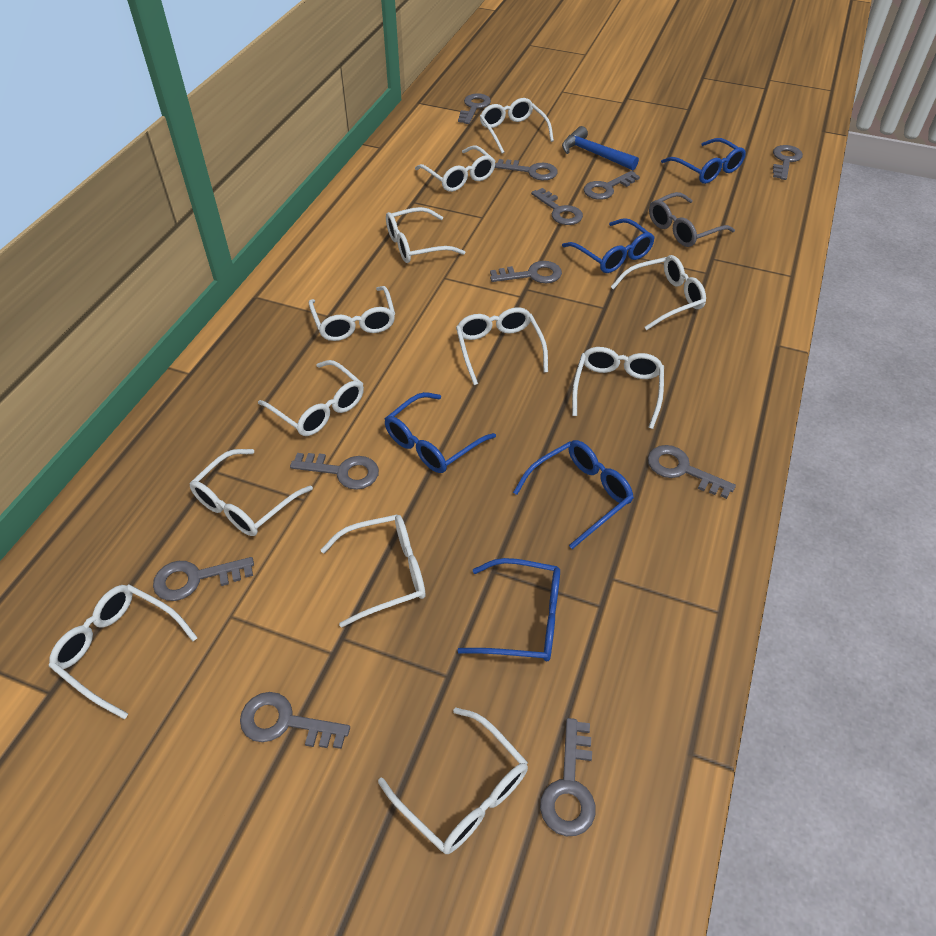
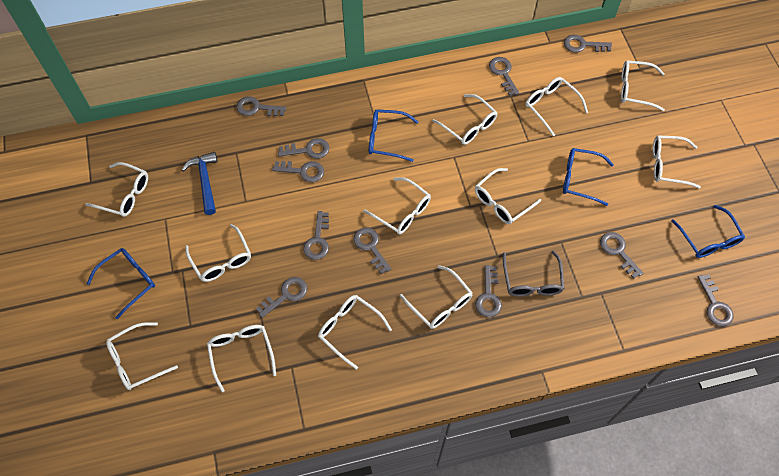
blue glasses: [385,392,496,473] [457,558,560,662] [513,440,634,549] [562,218,655,273] [661,138,746,184] = 5 -> [87,248,155,319] [369,109,418,162] [563,148,614,206] [671,205,745,258] = 4

